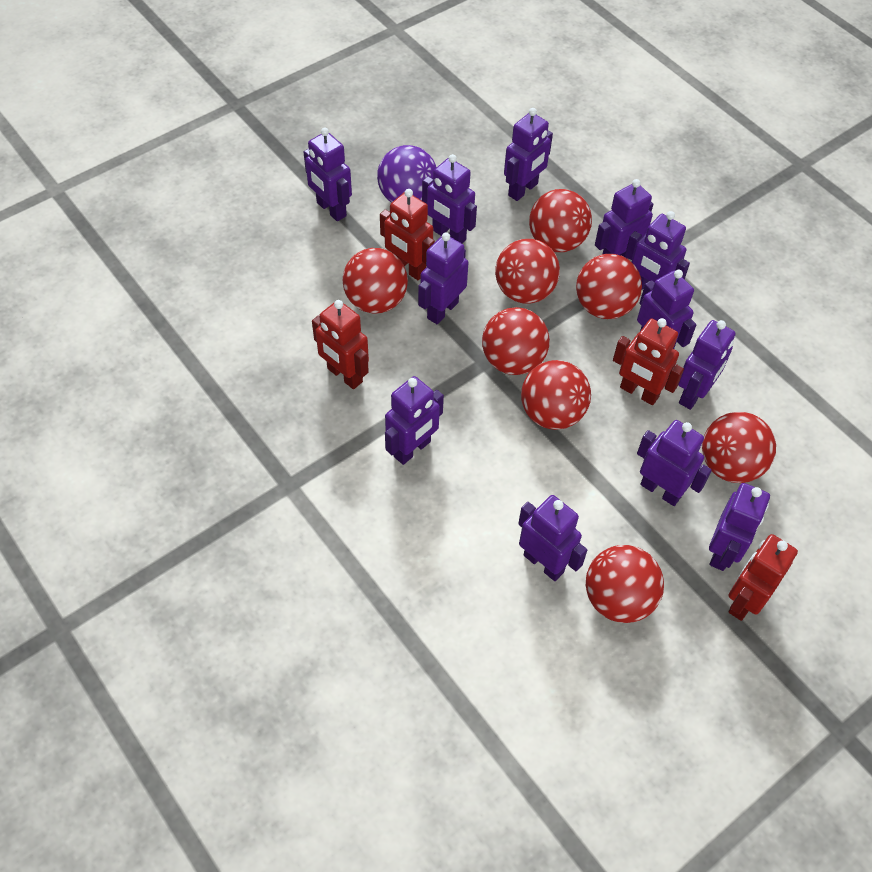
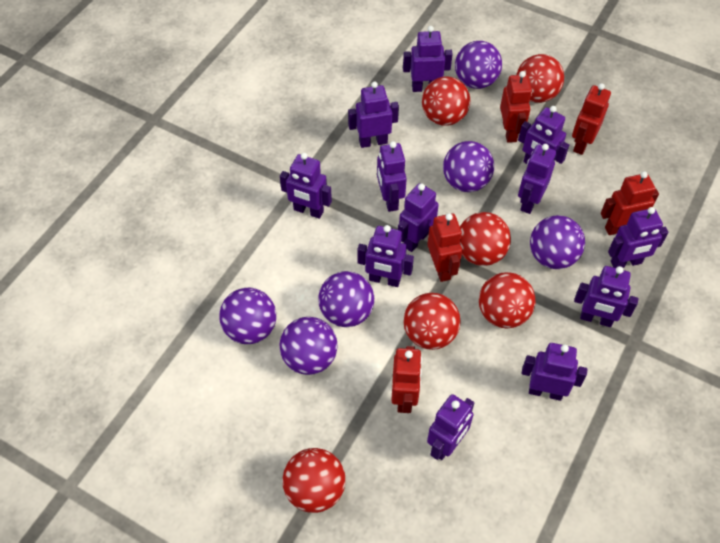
purple ball: [377,145,437,203] = 1 -> [219,288,276,344] [279,317,337,375] [318,271,374,327] [443,141,494,192] [455,41,502,89] [530,215,585,269] = 6
red ball: [343,248,408,313] [482,307,550,375] [495,239,560,304] [521,360,591,430] [529,189,592,252] [576,254,642,319] [586,545,664,623] [702,412,776,483] = 8 -> [282,448,345,513] [404,293,461,350] [422,77,470,126] [460,212,511,266] [479,272,535,328] [516,54,564,103] = 6
red robot: [312,300,369,389] [380,189,435,280] [613,318,684,405] [728,534,798,621] = 4 -> [391,346,422,413] [427,213,462,282] [500,71,532,143] [572,83,611,155] [601,171,659,235] = 5

